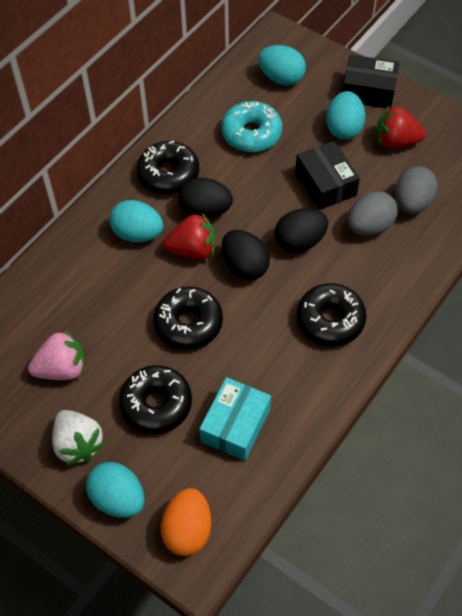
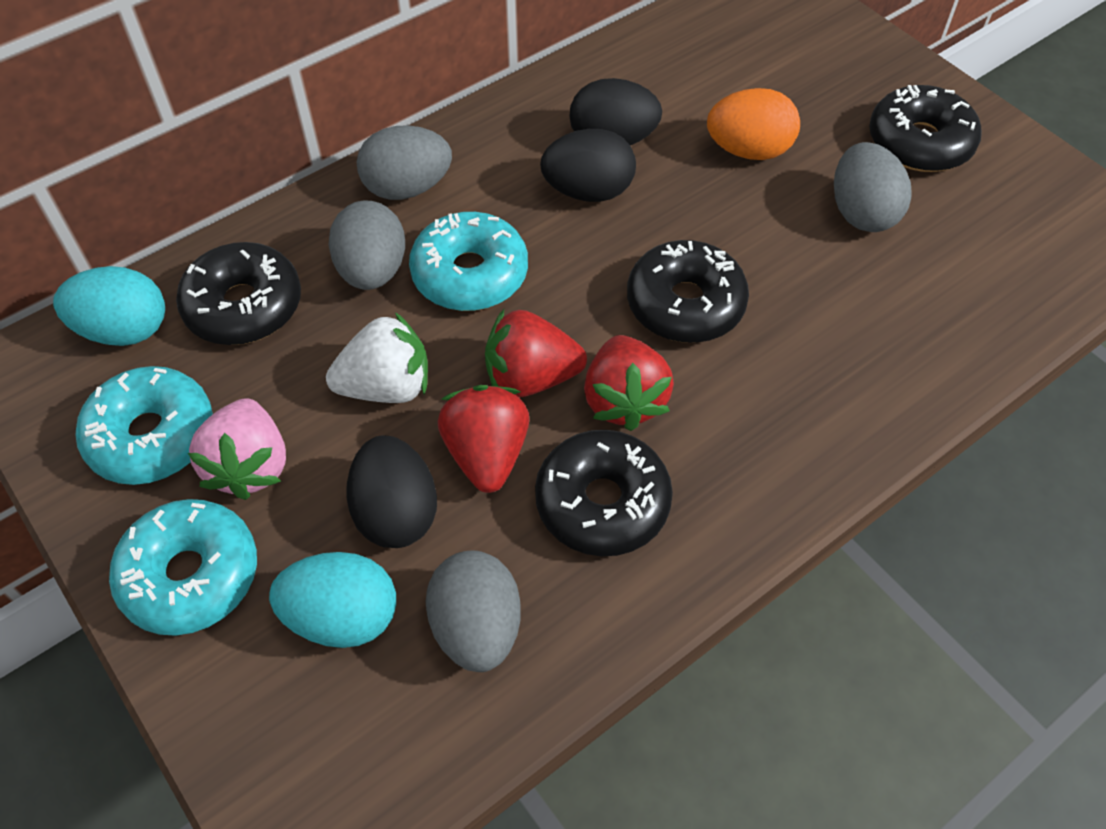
black box: [295,141,360,210] [342,55,399,108] = 2 -> none = 0
grey egg: [348,191,398,236] [395,166,438,214] = 2 -> [329,200,405,290] [357,125,452,200] [425,550,521,672] [834,142,912,232] = 4
red strawberry: [163,213,216,259] [376,105,426,149] = 2 -> [438,385,530,493] [485,309,587,398] [584,335,674,431] = 3
turquoise box: [199,377,271,461] = 1 -> none = 0
turquoise donut: [221,101,282,152] = 1 -> [76,366,213,485] [109,499,257,636] [409,212,528,311] = 3
turquoise egg: [86,462,145,518] [110,200,163,242] [258,45,306,86] [326,91,366,140] = 4 -> [53,266,165,346] [269,552,396,648] = 2

